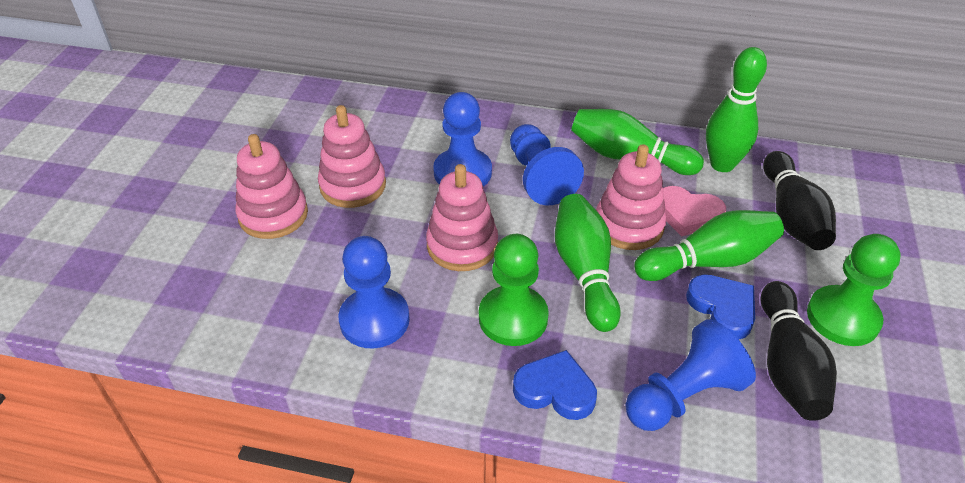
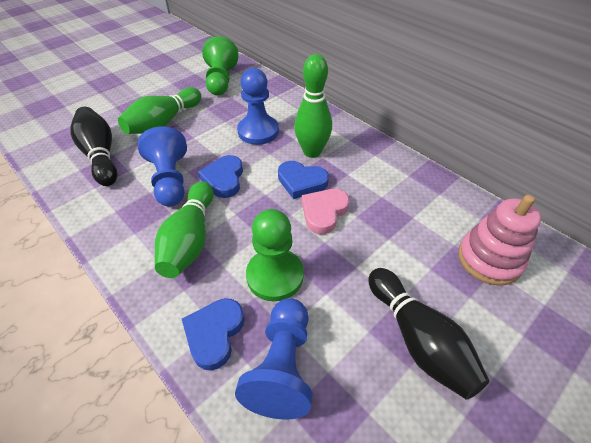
blue heart: [513,350,597,420] [686,274,755,340] = 2 -> [182,298,245,370] [198,155,243,198] [278,161,329,199] = 3
blue pawn: [338,236,410,349] [433,92,492,187] [510,124,584,205] [626,319,756,431] = 4 -> [138,127,187,206] [235,298,312,420] [237,68,279,145] = 3
green bowling pin: [555,194,621,332] [571,109,704,175] [634,210,784,281] [706,47,767,172] = 4 -> [118,87,201,134] [155,181,214,278] [294,54,332,158] = 3
pink stacking toy: [235,134,308,239] [318,105,386,208] [426,164,498,271] [596,144,667,250] = 4 -> [458,195,541,286] = 1

